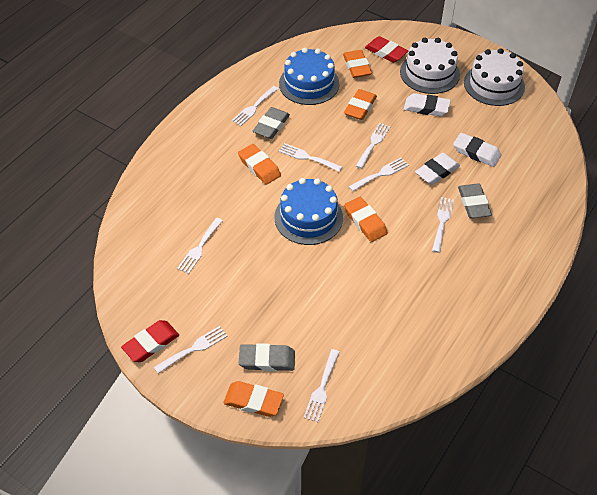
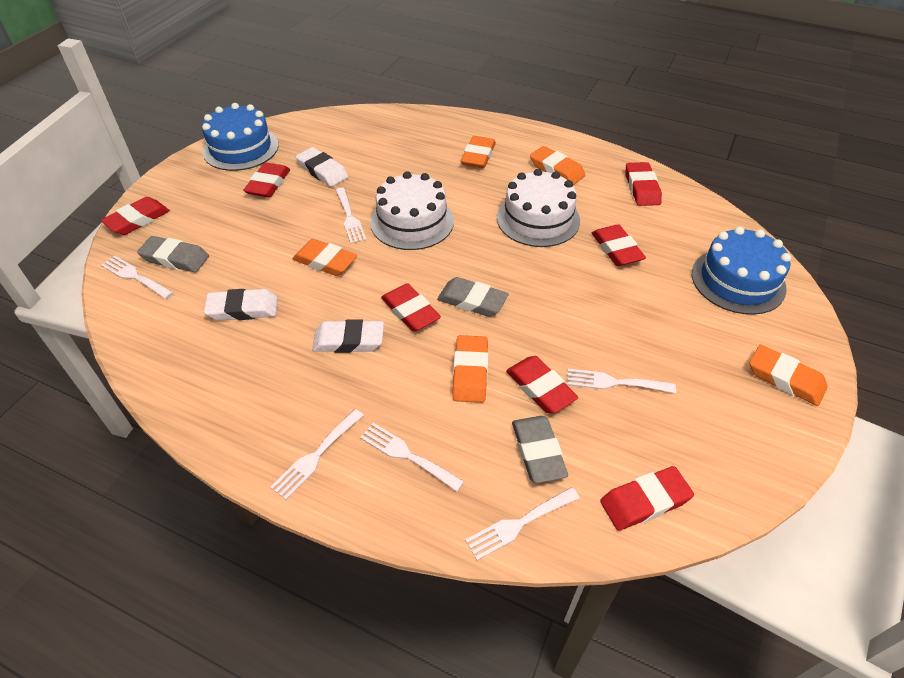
red eraser: [121,320,179,362] [365,36,408,63] = 2 -> [101,197,170,235] [243,163,290,198] [381,283,441,332] [506,356,578,413] [592,224,646,266] [600,466,694,531] [626,162,662,206] = 7
white fork: [154,326,228,374] [177,218,223,274] [232,86,278,126] [279,143,342,172] [304,349,340,422] [349,158,409,191] [356,123,391,169] [432,197,454,253] = 8 -> [101,255,174,299] [270,409,364,500] [336,188,366,244] [360,423,465,492] [465,487,580,561] [567,369,676,393] = 6

